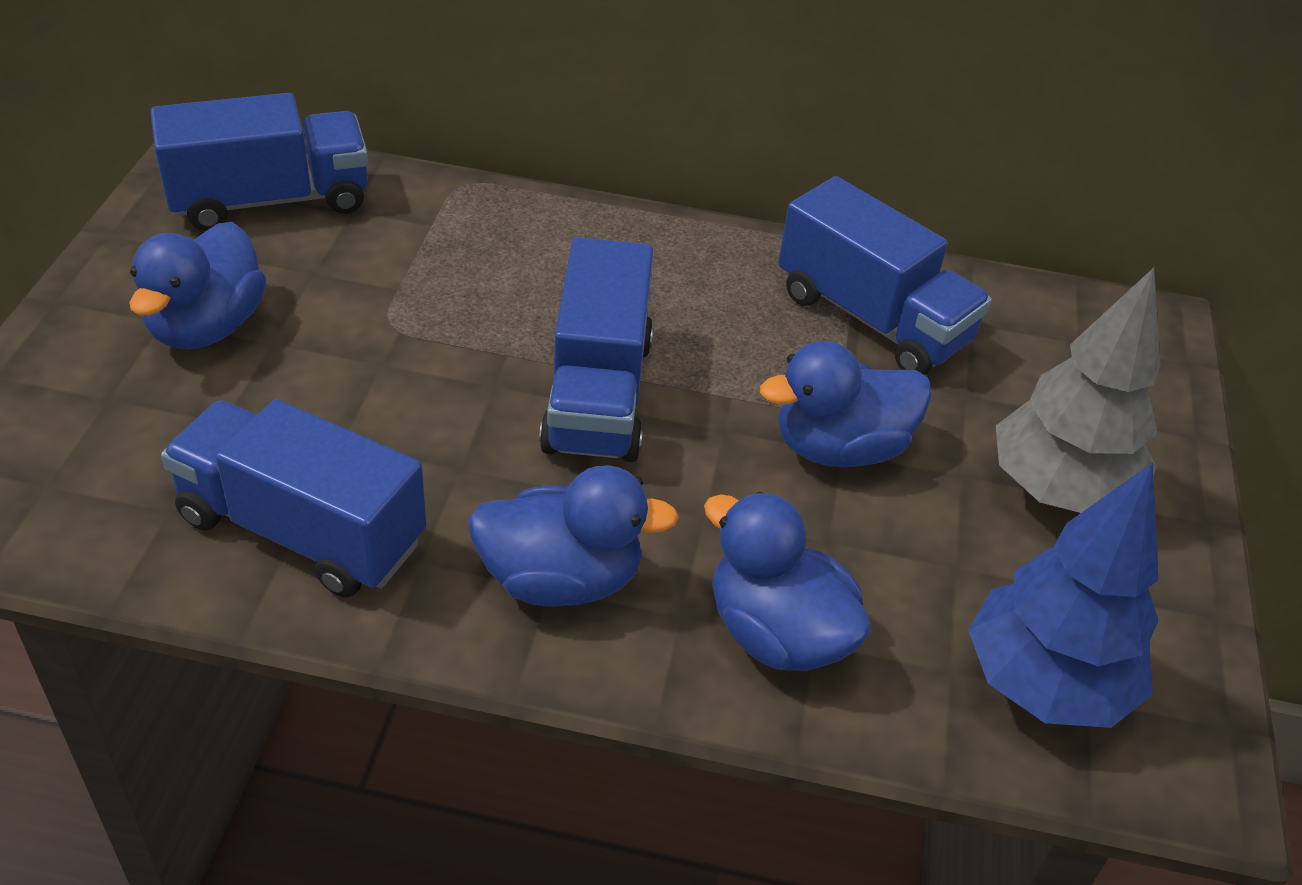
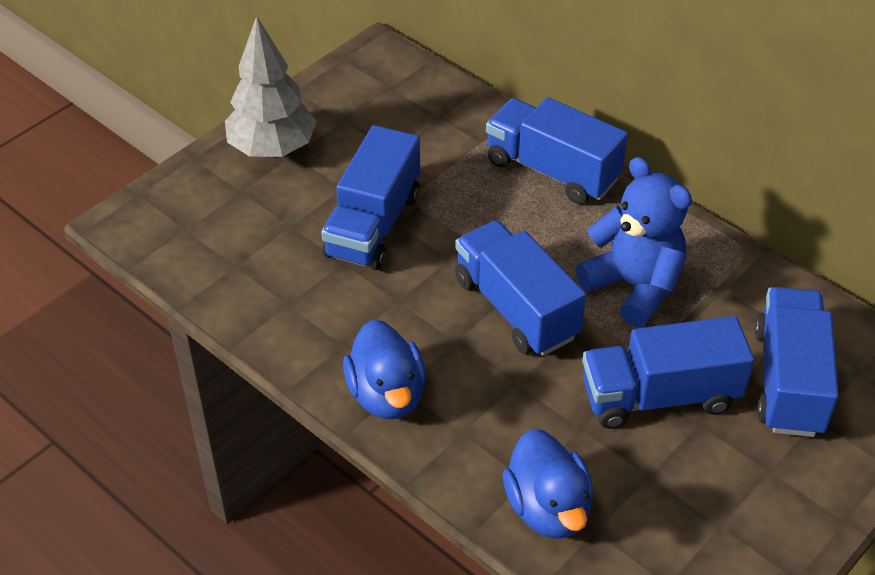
blue duck: [129,222,266,349] [468,465,679,606] [704,492,872,671] [760,341,931,467] = 4 -> [343,319,426,419] [503,429,593,539] = 2
blue teddy bear: none = 0 -> [576,157,692,327] = 1
blue tree: [968,463,1159,728] = 1 -> none = 0
blue truck: [151,93,368,231] [161,399,426,597] [539,237,653,462] [778,176,992,375] = 4 -> [321,125,420,270] [455,220,586,356] [486,97,628,204] [582,316,754,429] [755,287,839,437] = 5

